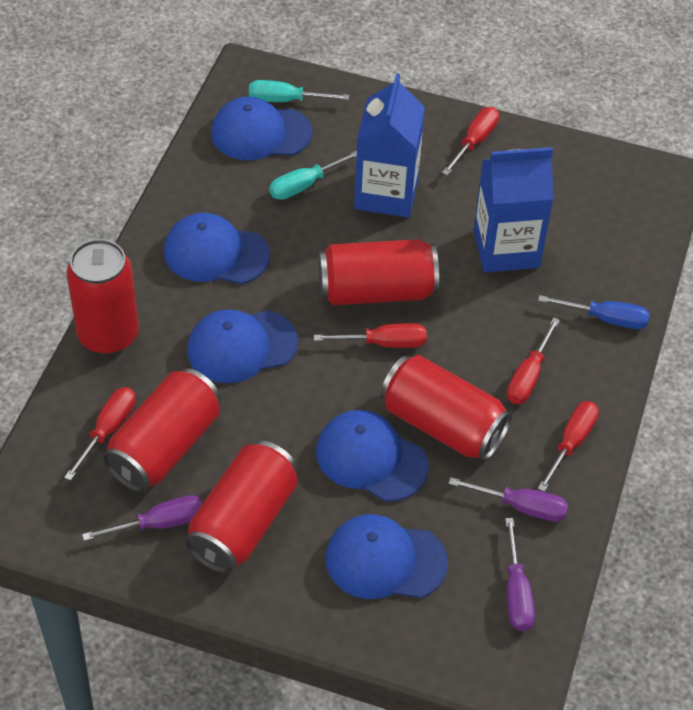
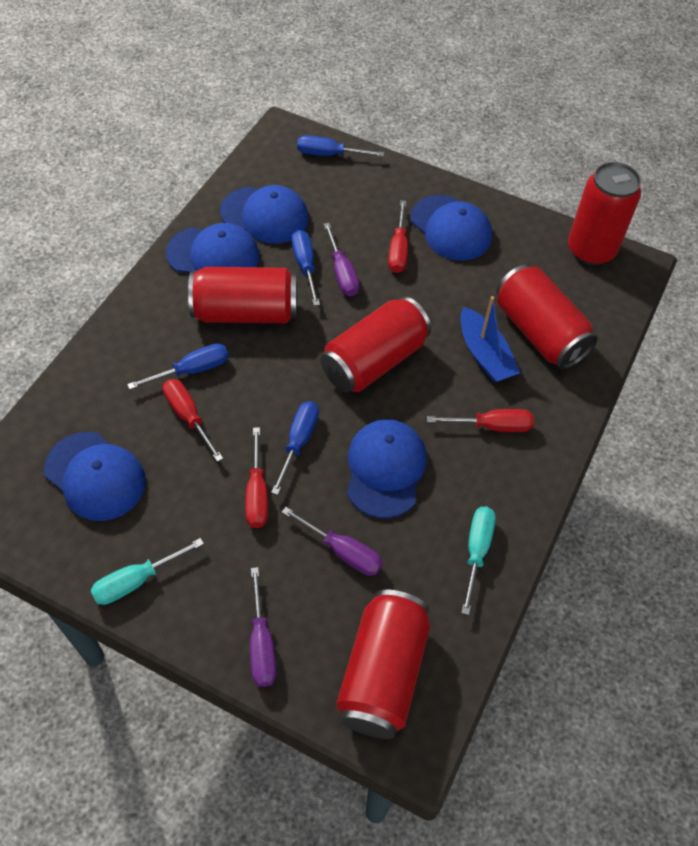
blue boat: none = 0 -> [460,296,520,383] = 1
blue carton: [354,73,425,217] [474,147,554,273] = 2 -> none = 0
blue screwdriver: [538,295,650,329] = 1 -> [127,343,229,390] [271,401,319,495] [291,230,320,306] [297,135,384,157] = 4
red screwdriver: [64,387,136,481] [314,323,427,348] [442,107,499,175] [507,317,560,404] [538,401,599,492] = 5 -> [163,379,223,462] [245,427,268,528] [388,200,408,273] [427,409,534,432] = 4

